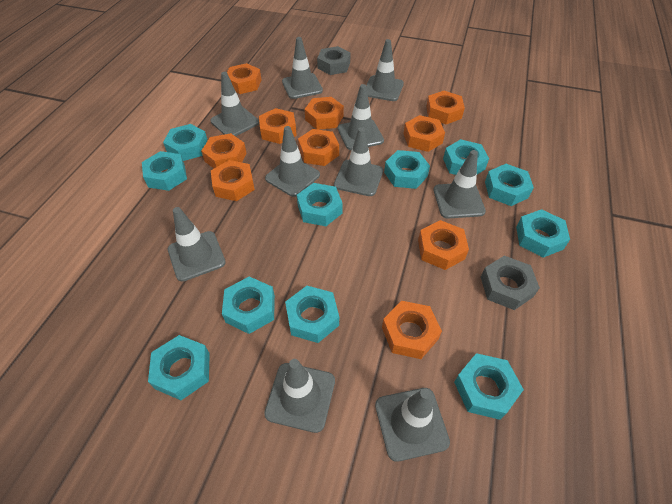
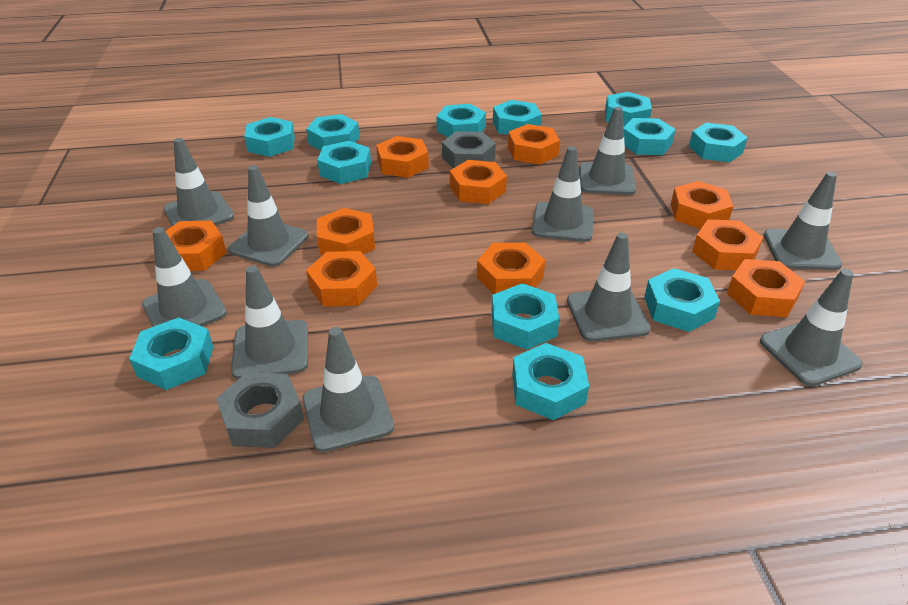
turquoise nut: [142,151,187,191] [148,335,210,400] [163,124,208,161] [222,277,275,334] [285,286,339,343] [297,183,343,226] [384,150,430,189] [443,139,489,175] [454,353,524,420] [485,164,534,206] [516,209,570,258] = 11 -> [129,317,213,390] [244,117,295,157] [306,114,360,151] [317,141,371,184] [436,104,486,137] [492,283,559,350] [493,100,542,135] [512,343,589,420] [605,92,652,127] [623,118,676,155] [644,268,720,332] [689,123,748,162] = 12

